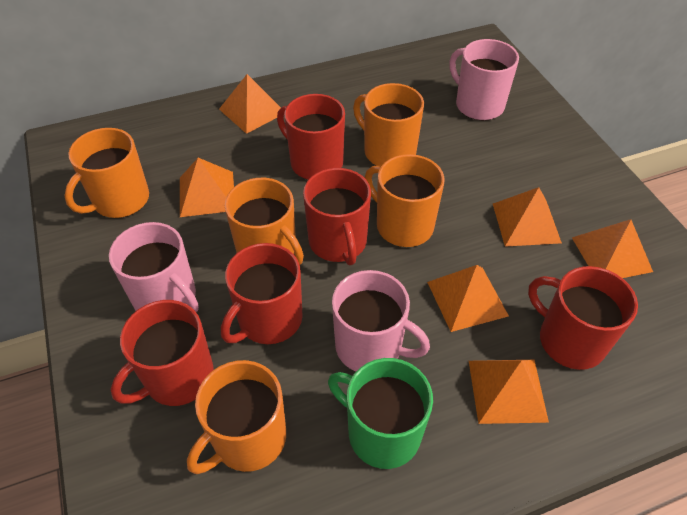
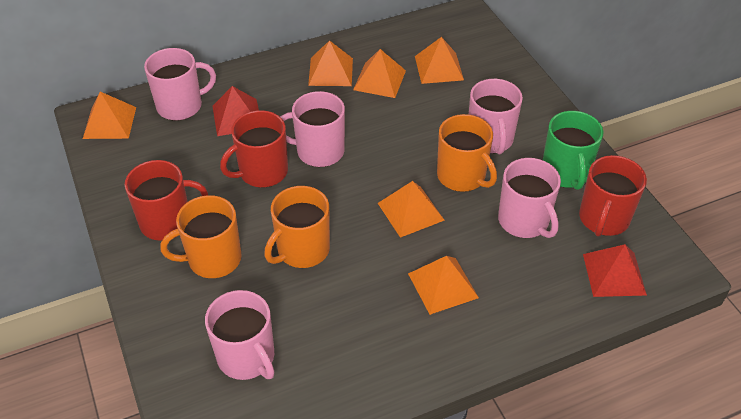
orange mug: [65,128,149,218] [187,360,286,474] [225,178,304,265] [353,83,424,166] [365,154,445,247] = 5 -> [160,195,242,278] [264,186,330,268] [437,114,497,192] = 3
pink mug: [109,222,199,312] [332,270,430,372] [450,39,519,121] = 3 -> [144,48,216,121] [205,290,274,380] [280,91,345,167] [469,79,523,154] [498,158,561,238] = 5
red mug: [111,300,214,406] [221,243,303,344] [277,94,345,180] [303,168,371,265] [528,266,638,370] = 5 -> [125,160,208,241] [220,110,288,188] [579,155,647,237] = 3
red pyramid: none = 0 -> [212,86,259,136] [583,244,647,297] = 2

